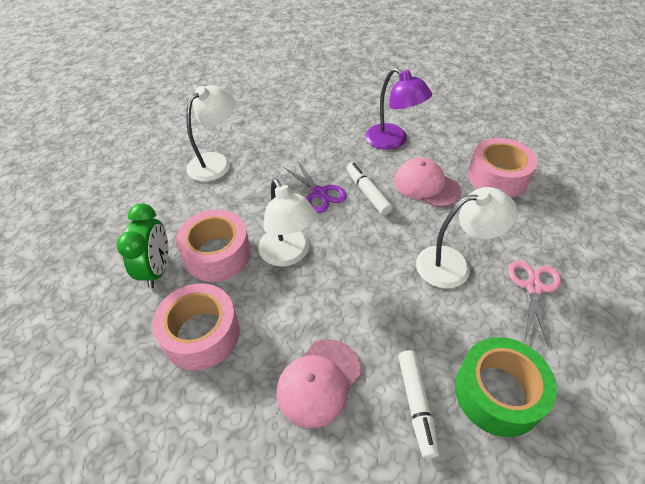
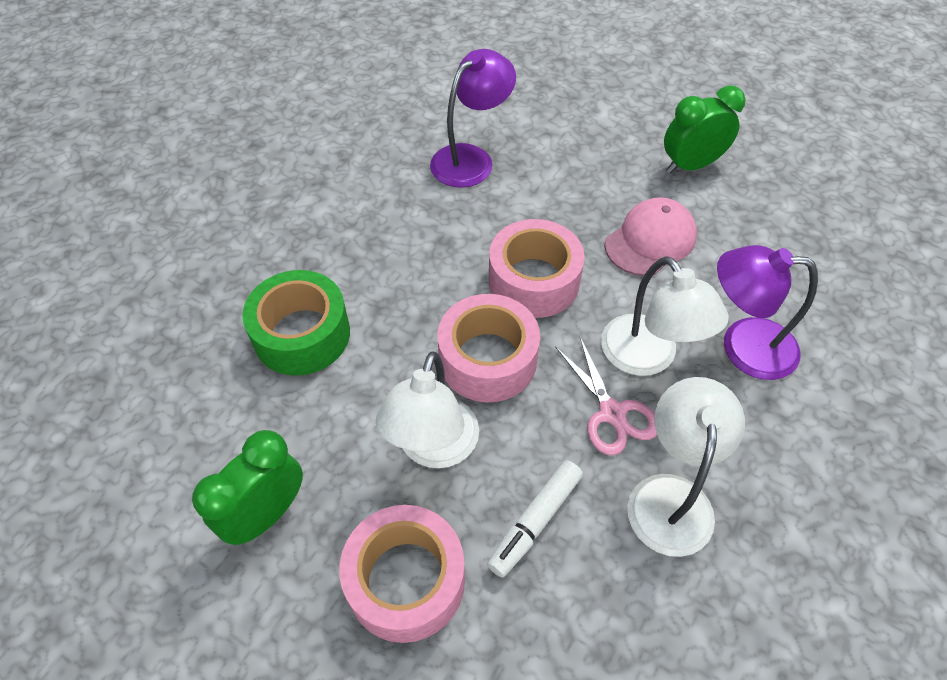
green clock: [116,204,168,289] = 1 -> [192,430,303,545] [664,85,746,173] = 2
pink cap: [277,339,361,428] [394,157,462,207] = 2 -> [605,197,697,276] = 1
purple lamp: [365,68,432,150] = 1 -> [430,49,516,188] [717,245,818,380] = 2
purple scissors: [284,160,347,213] = 1 -> none = 0
white marker: [346,163,393,215] [398,350,439,459] = 2 -> [487,460,583,578] = 1

